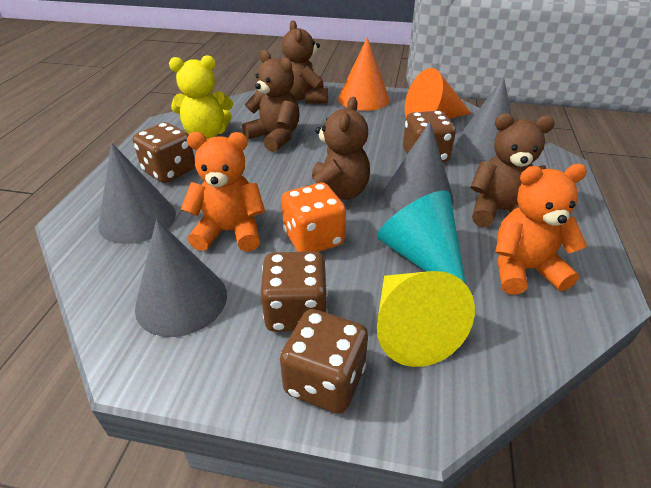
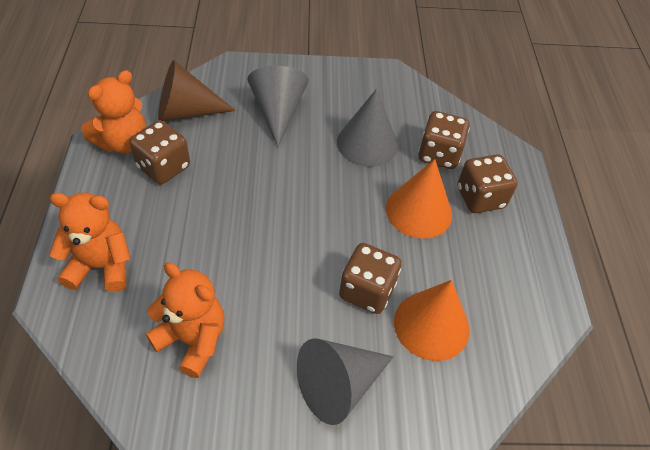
brown cone: none = 0 -> [158,60,236,121] = 1
brown teddy bear: [242,50,300,152] [282,21,328,104] [305,97,370,200] [470,113,555,227] = 4 -> none = 0
grey cone: [98,143,176,244] [135,219,227,337] [383,122,453,212] [455,77,511,161] = 4 -> [247,66,309,147] [297,338,393,425] [337,89,398,167] = 3
orange dice: [281,183,346,252] = 1 -> none = 0
orange teddy bear: [181,132,265,252] [495,164,587,295] = 2 -> [49,193,131,292] [81,70,146,153] [146,262,224,378] = 3
turquoise cone: [377,190,466,284] = 1 -> none = 0
yellow cone: [377,271,475,367] = 1 -> none = 0
yellow teddy bear: [169,55,233,139] = 1 -> none = 0

